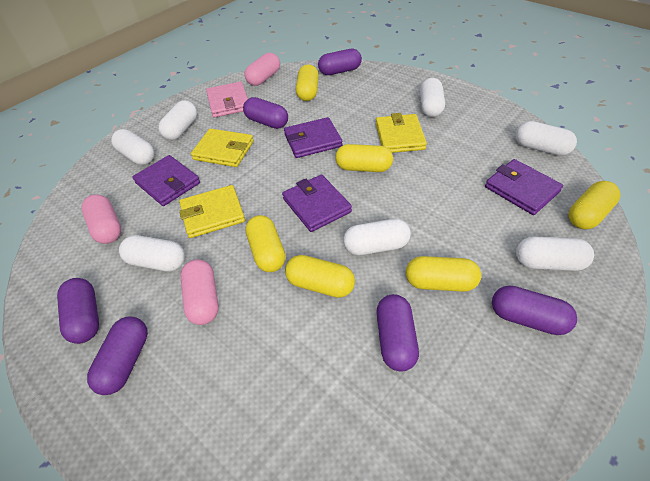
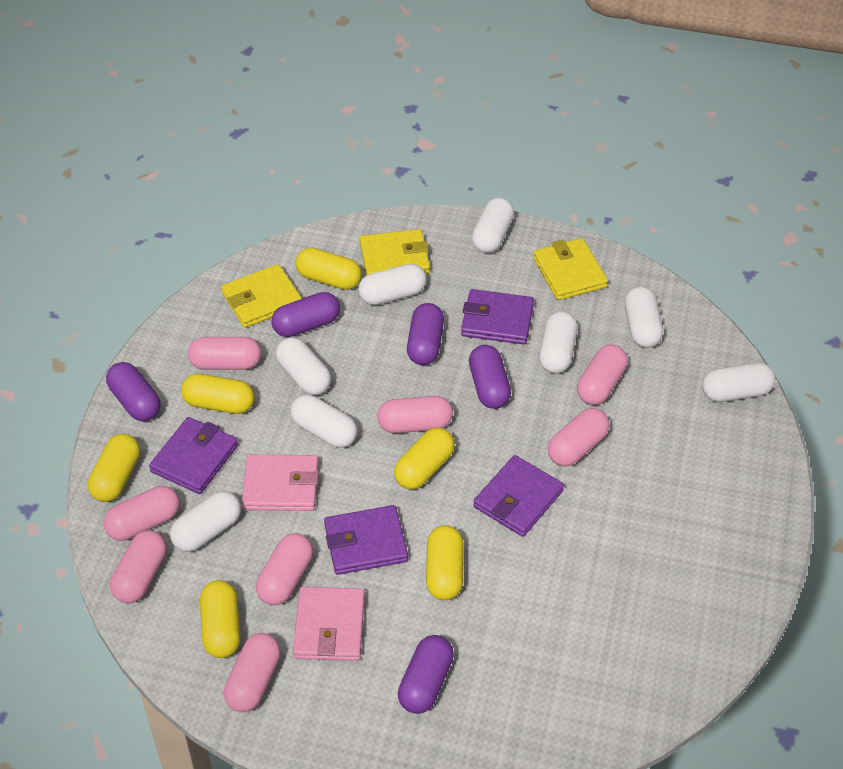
pink capsule: [82,194,121,244] [181,259,219,325] [244,53,280,86] = 3 -> [104,486,180,541] [110,530,167,603] [188,337,261,370] [224,633,281,712] [256,533,313,605] [377,396,453,433] [548,408,610,467] [577,344,628,405] = 8
pink wallet: [206,81,248,118] = 1 -> [242,454,319,511] [293,587,365,661] = 2
purple capsule: [57,278,99,344] [87,316,148,395] [243,97,288,129] [318,49,362,75] [377,294,419,372] [492,285,577,335] = 6 -> [106,362,160,421] [272,292,340,337] [398,635,454,714] [407,303,444,365] [469,345,511,409] = 5
white capsule: [111,129,155,165] [119,235,185,272] [158,100,197,140] [343,219,411,255] [420,78,445,117] [515,121,577,156] [516,237,594,271] = 7 -> [170,491,241,552] [276,337,331,395] [290,395,358,448] [358,264,426,305] [472,197,514,253] [539,311,578,374] [625,286,663,348] [702,362,775,402] = 8

